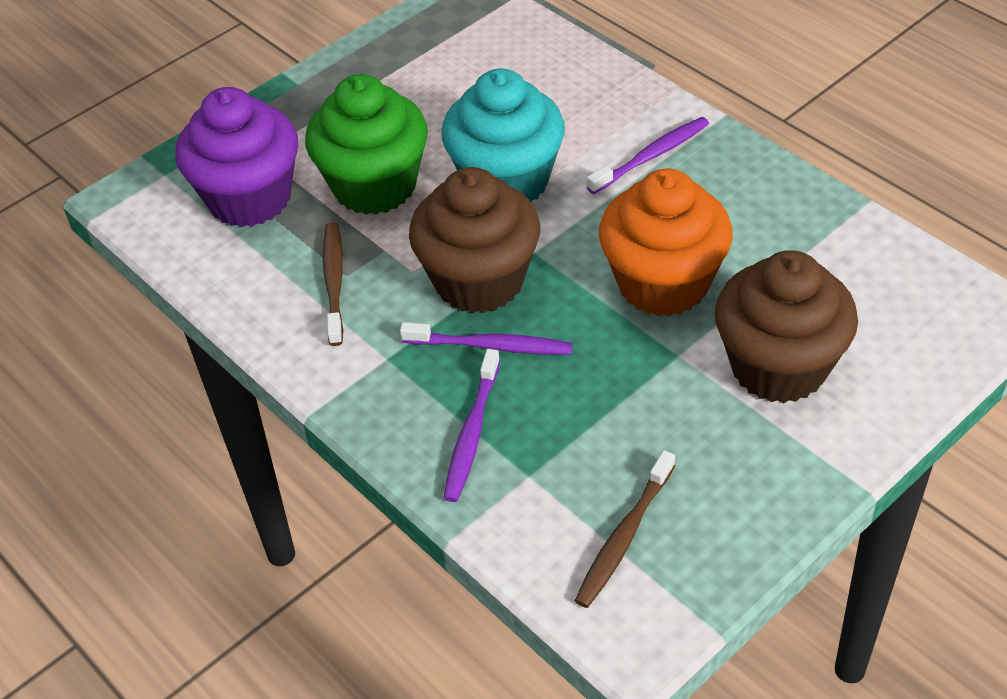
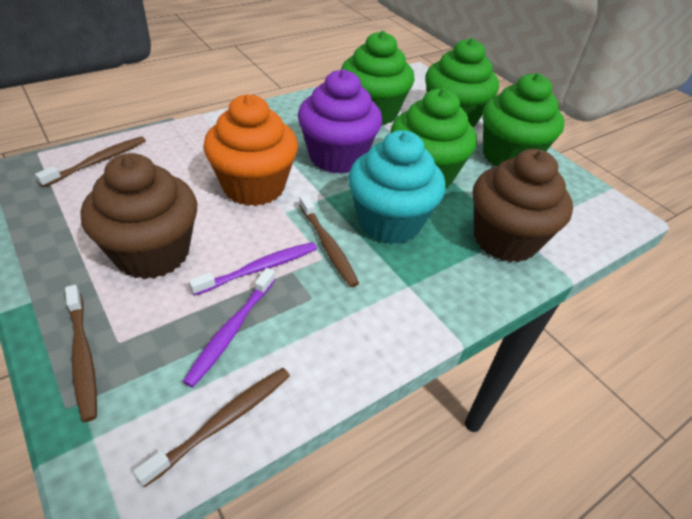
brown toothbrush: [323,222,343,346] [575,450,675,608] = 2 -> [35,136,146,187] [65,285,97,422] [133,368,290,488] [299,195,359,287] = 4
green cupcake: [305,74,428,215] = 1 -> [341,31,415,126] [391,88,477,188] [425,38,499,127] [483,73,565,166] = 4
purple toothbrush: [400,322,573,355] [444,349,500,502] [587,117,709,194] = 3 -> [183,268,275,388] [189,242,317,296] = 2

